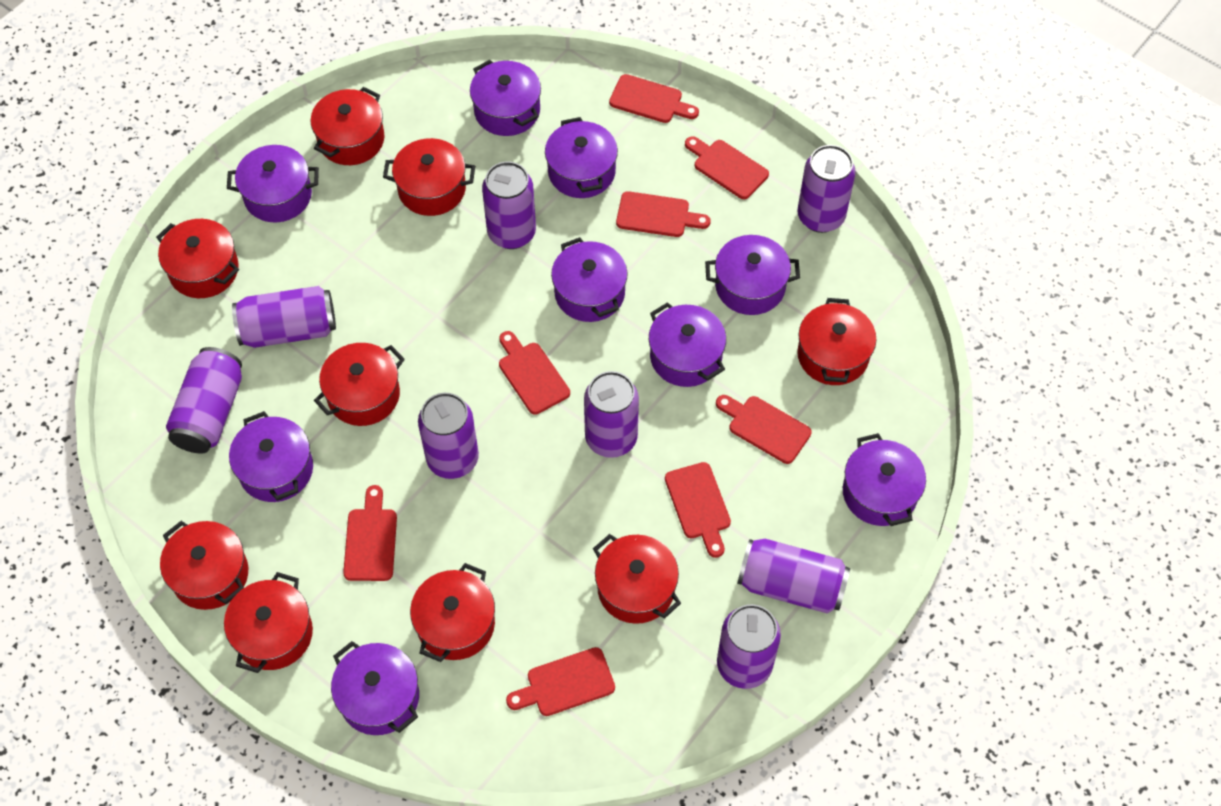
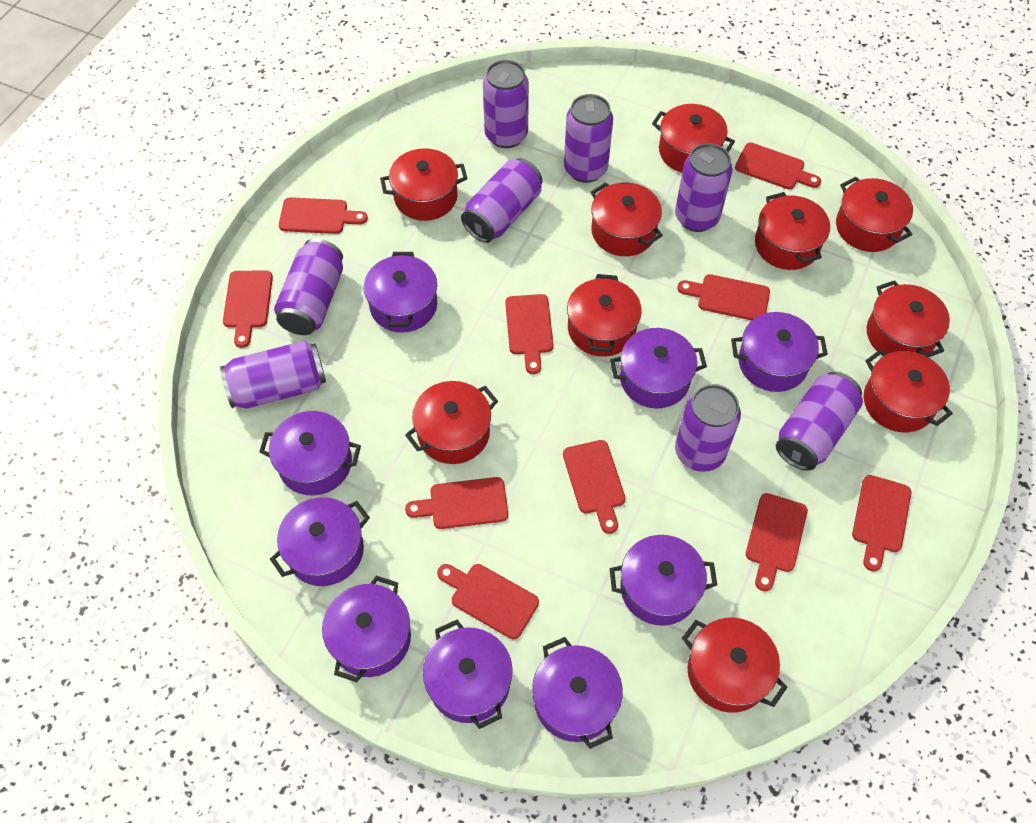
red cutting board: [343,485,397,581] [499,331,570,415] [506,647,615,716] [609,74,699,123] [616,191,711,237] [665,462,731,558] [685,136,769,199] [716,395,812,464] = 8 -> [223,271,273,348] [279,197,368,234] [405,477,508,529] [437,564,539,639] [505,294,553,374] [563,440,626,534] [677,274,770,321] [735,143,821,189] [746,493,808,592] [852,475,911,572] = 10
red pot: [156,219,239,298] [160,521,248,610] [224,572,313,673] [310,87,385,165] [314,343,405,426] [383,138,475,216] [410,563,495,662] [593,534,681,624] [797,298,876,385] = 9 -> [380,148,467,221] [405,381,498,464] [567,274,642,357] [591,182,663,256] [652,104,735,173] [682,618,788,713] [755,192,830,270] [836,177,913,252] [864,349,953,432] [867,280,950,357] = 10

